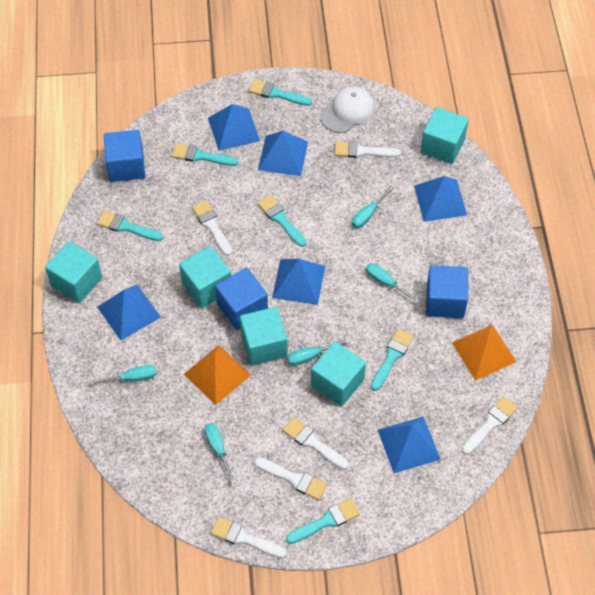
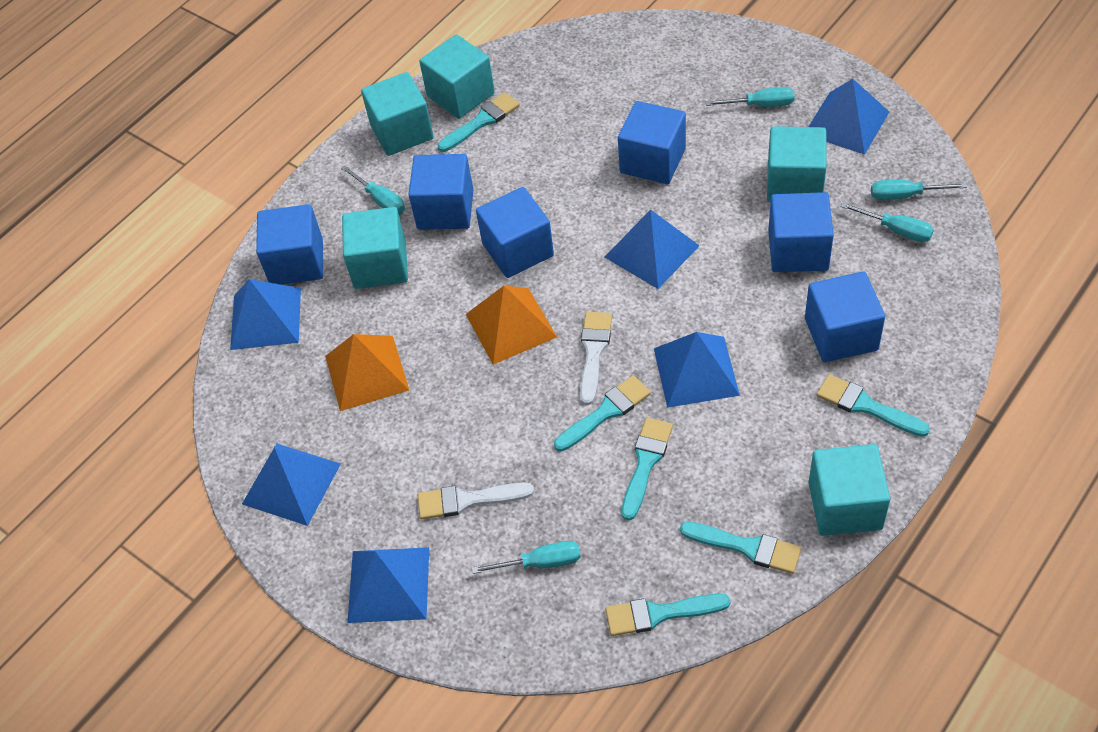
blue cube: [104,130,145,182] [215,268,268,330] [426,265,468,318] = 3 -> [256,204,323,285] [408,154,473,230] [476,187,554,278] [618,101,686,184] [768,192,834,272] [805,271,885,362] = 6
white brush: [192,200,232,256] [211,517,287,558] [254,457,327,500] [283,417,349,470] [334,141,401,158] [462,396,518,455] = 6 -> [418,483,534,519] [580,312,612,405] = 2
white cap: [320,87,375,133] = 1 -> none = 0

